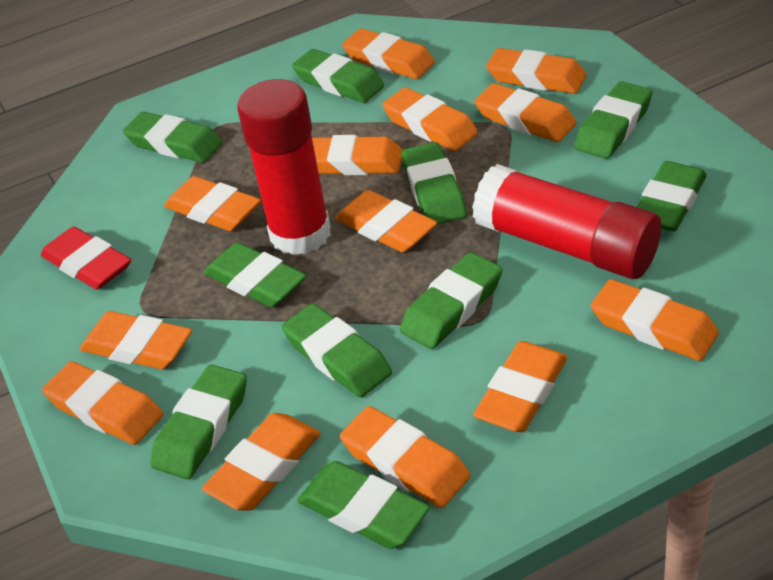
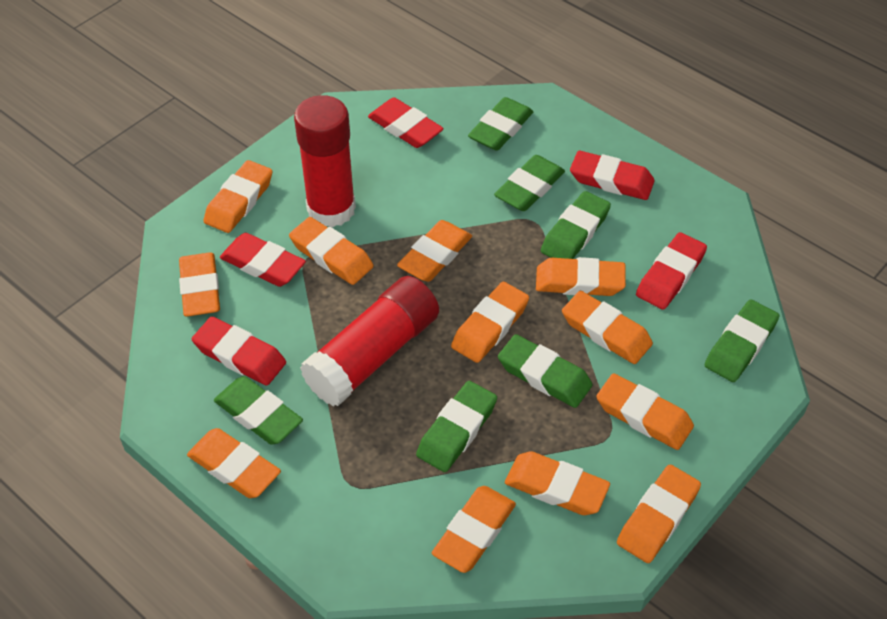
green eraser: [123,112,222,163] [151,364,247,479] [204,242,306,307] [282,304,392,398] [292,49,384,103] [297,461,430,549] [400,252,502,349] [401,142,467,225] [574,81,653,159] [637,161,707,232] = 10 -> [214,376,303,445] [416,381,497,472] [468,97,533,151] [494,155,565,211] [498,334,593,408] [541,191,611,259] [705,300,779,382] = 7
orange eraser: [42,361,163,445] [80,311,192,369] [164,176,261,231] [202,413,321,510] [312,135,402,175] [335,190,437,252] [340,406,470,508] [342,28,435,79] [382,87,478,151] [473,341,568,432] [474,83,577,142] [486,48,586,94] [591,279,719,361] = 13 -> [179,252,220,317] [187,428,281,498] [204,160,272,233] [289,217,374,285] [397,220,472,282] [432,486,516,573] [451,282,529,363] [505,451,610,515] [536,257,626,296] [562,291,653,364] [596,373,694,450] [617,465,701,563] = 12
red eraser: [41,227,131,290] = 1 -> [192,317,286,386] [220,233,306,287] [368,97,444,148] [570,151,655,200] [636,232,707,310] = 5

